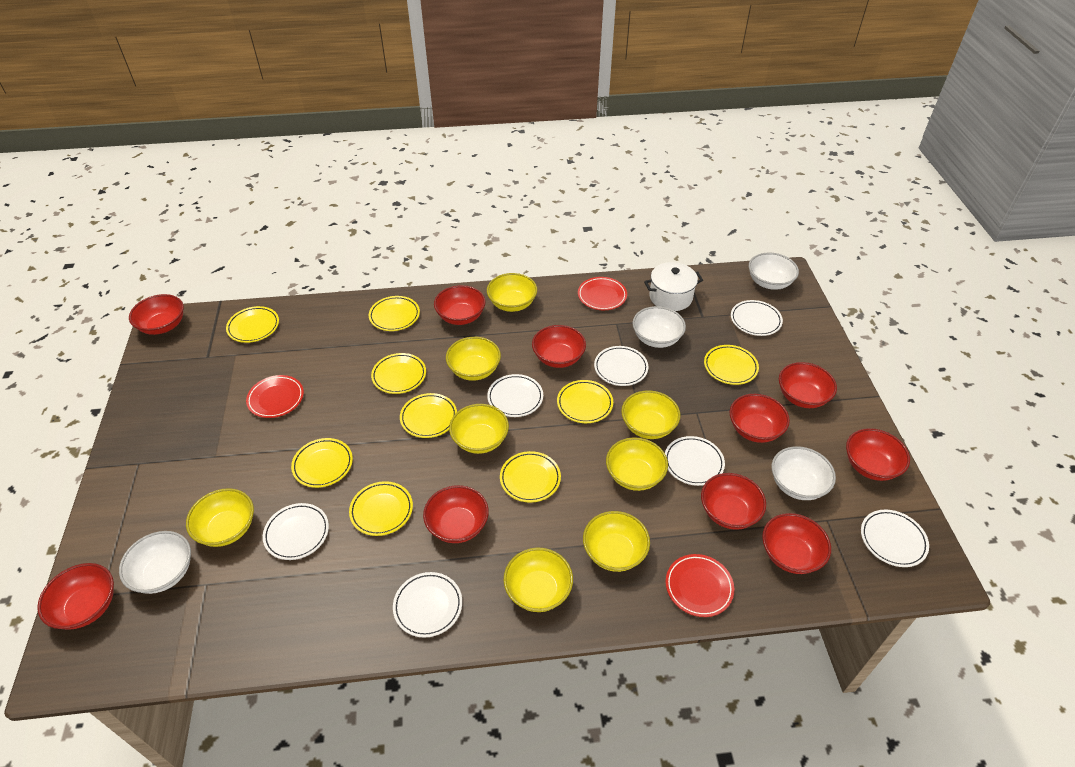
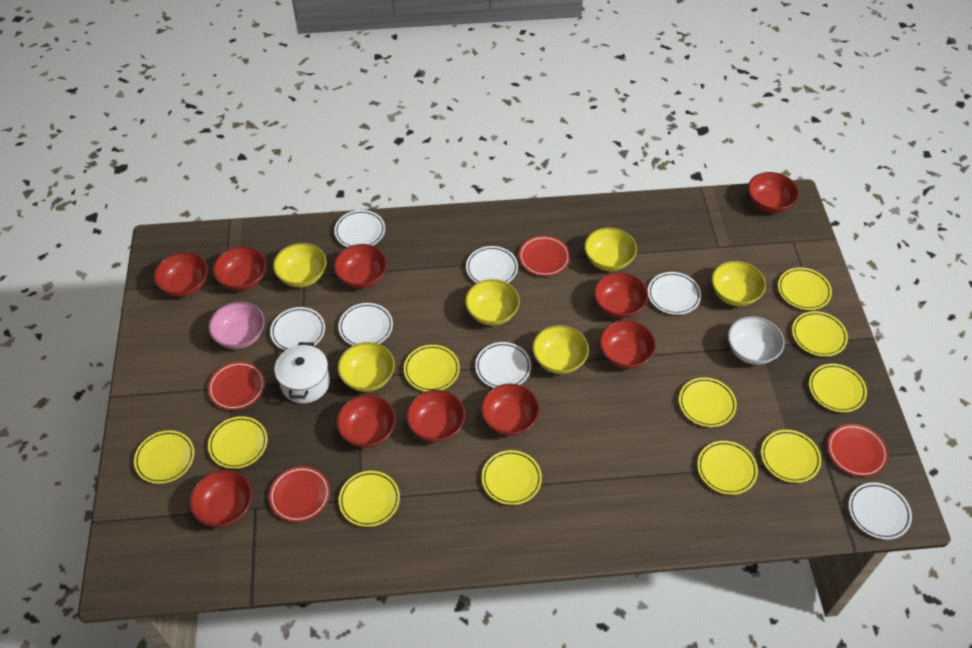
pink bowl: none = 0 -> [209,302,265,349] = 1
red plate: [246,375,304,418] [578,277,627,310] [666,554,734,617] = 3 -> [208,362,265,410] [269,466,330,522] [519,236,571,276] [827,424,888,477] = 4
white bowl: [119,531,191,594] [632,306,686,348] [749,253,799,290] [772,446,836,500] = 4 -> [728,316,785,365] = 1
yellow bowl: [186,488,254,547] [446,337,501,381] [449,404,509,454] [487,273,537,312] [503,548,573,612] [583,511,650,572] [606,437,668,491] [621,390,680,439] = 8 -> [273,243,327,287] [338,342,395,392] [465,279,520,326] [532,325,589,374] [584,228,637,271] [711,261,766,306] = 6
yellow plate: [226,306,279,343] [291,438,353,488] [349,481,413,536] [369,296,420,331] [371,353,426,394] [400,393,457,438] [500,451,561,503] [557,380,613,423] [704,345,759,385] = 9 -> [134,430,194,484] [208,416,268,469] [339,471,400,527] [404,345,460,392] [482,450,542,505] [679,377,737,427] [697,441,758,495] [761,430,821,483] [778,268,832,310] [792,311,848,357] [809,364,867,412] = 11

